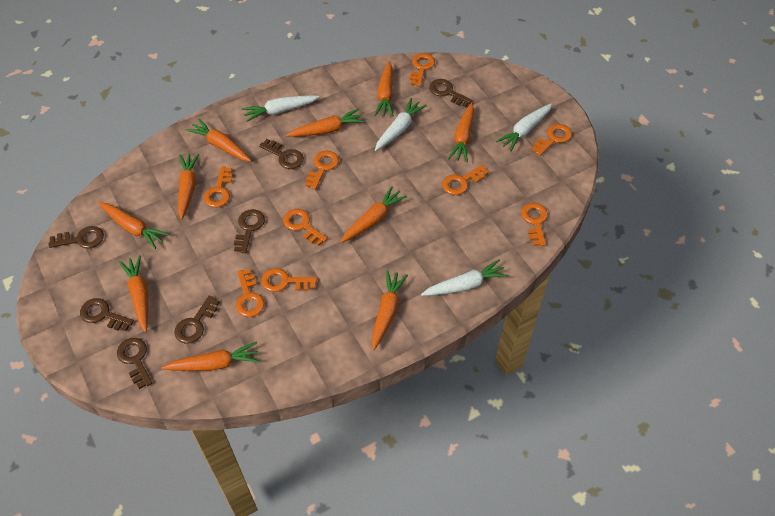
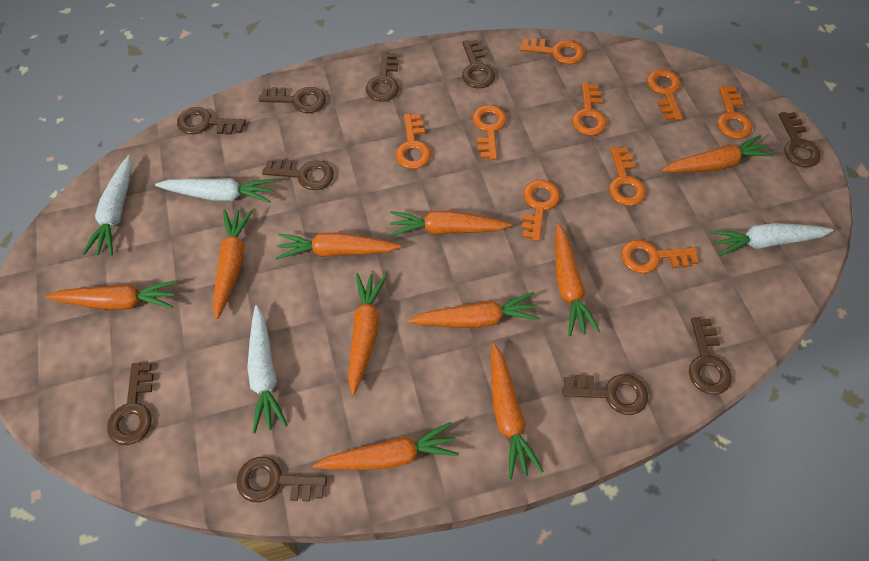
brown key: [48,226,104,249] [80,298,134,331] [117,338,152,389] [174,296,219,344] [234,209,265,253] [259,139,304,169] [429,79,472,107] = 7 -> [107,363,154,445] [177,107,246,135] [237,457,327,502] [259,87,326,113] [262,159,334,190] [366,52,399,102] [462,40,495,88] [562,374,648,415] [689,317,732,395] [779,112,821,167] = 10

